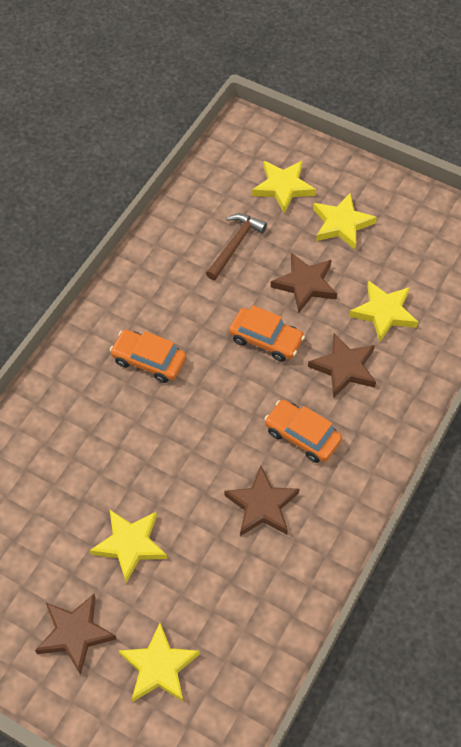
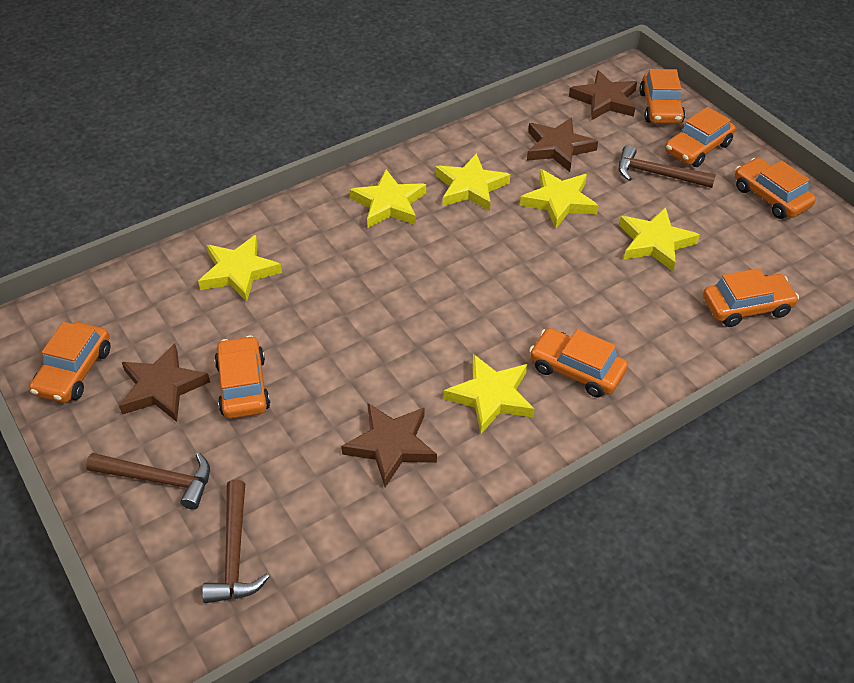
brown hammer: [206,214,267,280] = 1 -> [86,452,210,510] [202,479,269,603] [618,145,716,188] = 3
orange car: [110,329,186,383] [229,305,305,362] [264,400,342,463] = 3 -> [29,322,110,403] [214,335,270,419] [529,328,628,397] [639,69,685,124] [665,107,736,167] [703,268,799,327] [735,158,816,219] = 7
yellow star: [90,510,167,583] [119,623,200,702] [252,160,316,214] [313,193,377,249] [349,280,418,342] = 5 -> [198,235,282,302] [350,169,426,228] [435,153,510,211] [444,354,534,434] [520,169,599,229] [619,207,700,271] = 6

